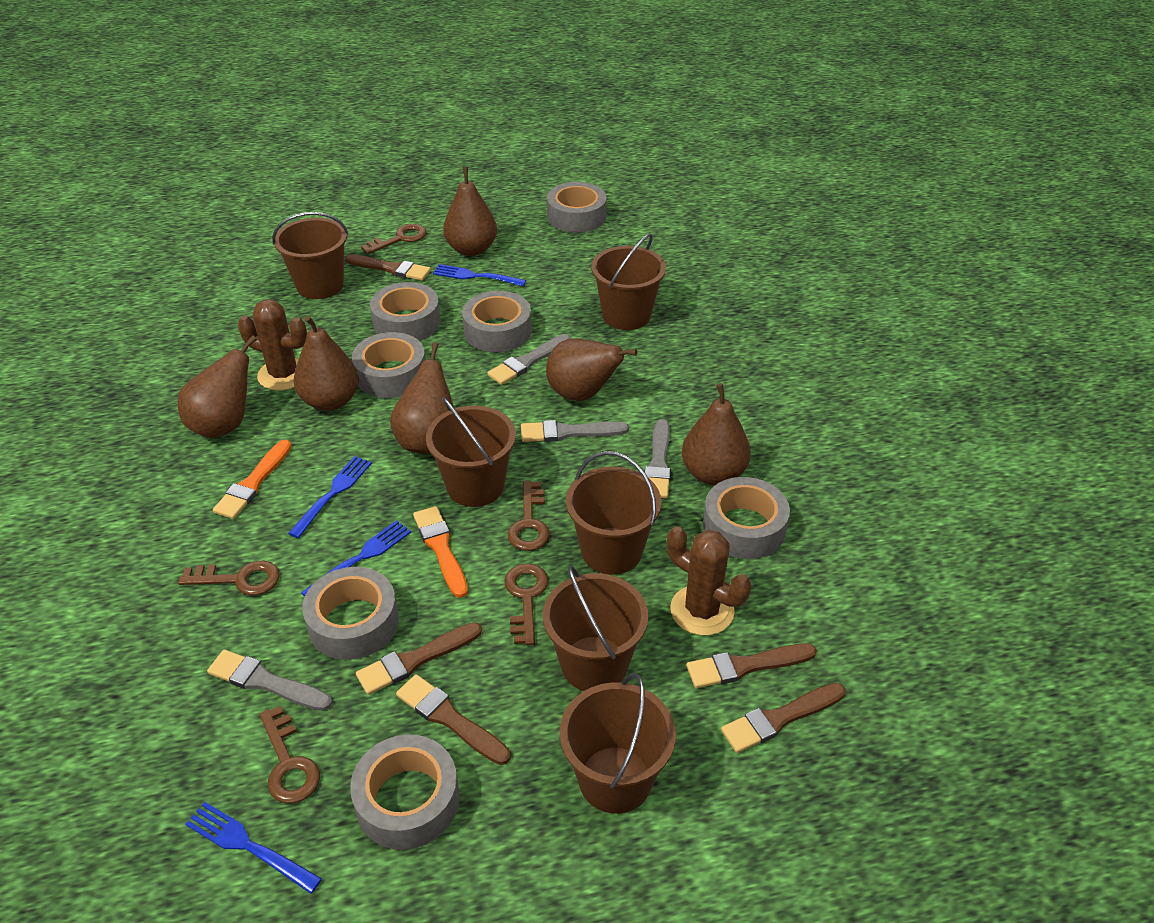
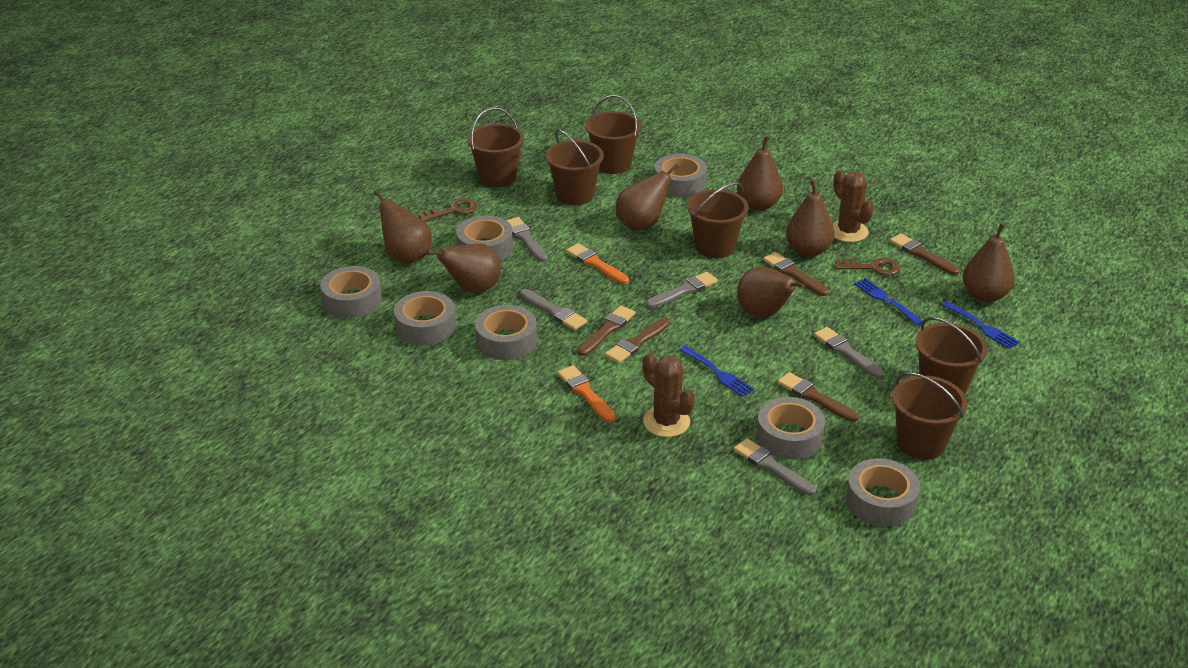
blue fork: [185,802,322,894] [288,456,372,538] [301,520,411,597] [433,264,526,286] = 4 -> [679,346,754,397] [854,278,923,325] [941,301,1020,349] = 3
brown key: [178,561,280,595] [259,706,320,803] [361,224,427,255] [505,563,548,645] [508,481,550,551] = 5 -> [418,198,477,222] [835,258,900,275] = 2
brown pear: [177,335,257,438] [294,316,359,411] [390,342,454,454] [443,167,497,256] [546,338,637,401] [682,383,751,485] = 6 -> [374,190,432,264] [427,243,501,293] [616,164,679,231] [737,136,783,211] [737,267,805,318] [786,180,835,257] [962,223,1015,302] = 7
grey brush: [207,650,332,711] [487,334,570,385] [521,420,629,442] [645,419,671,498] = 4 -> [506,217,548,262] [520,289,587,330] [646,272,718,308] [734,438,816,496] [814,327,884,378] = 5

